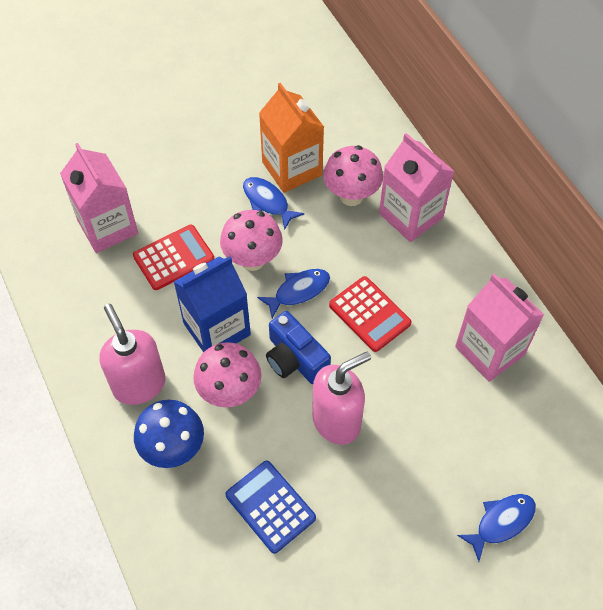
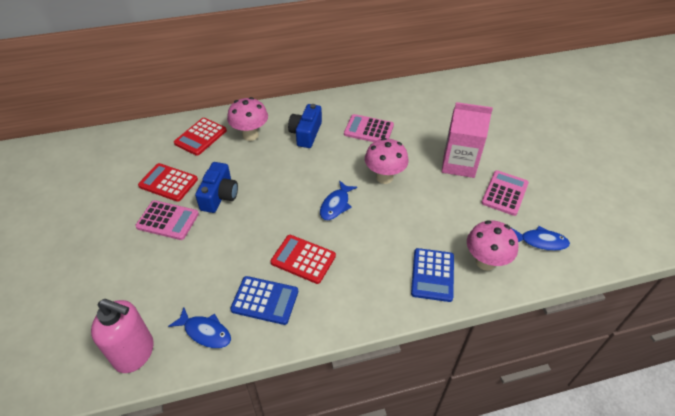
blue calculator: [225,461,316,554] = 1 -> [230,276,298,325] [411,248,454,302] = 2
blue camera: [266,311,331,384] = 1 -> [195,162,238,213] [288,104,322,148] = 2
blue carton: [174,256,251,352] = 1 -> none = 0
blue mushroom: [134,400,204,468] = 1 -> none = 0
orange carton: [259,83,324,193] = 1 -> none = 0
pink calculator: none = 0 -> [135,200,199,240] [344,114,394,142] [481,170,529,216] = 3
pink carton: [60,143,138,253] [379,133,454,242] [455,274,544,382] = 3 -> [442,102,493,178] = 1
pink soap dispenser: [100,304,165,405] [312,352,371,445] = 2 -> [91,299,154,373] = 1
red calculator: [133,225,215,290] [329,276,411,352] = 2 -> [138,163,198,202] [174,118,227,156] [270,235,336,284] = 3

